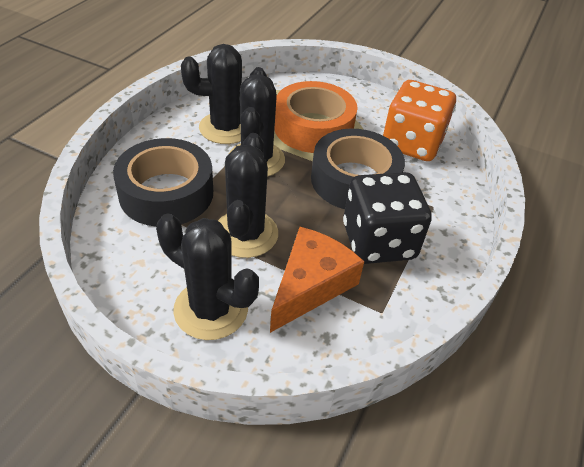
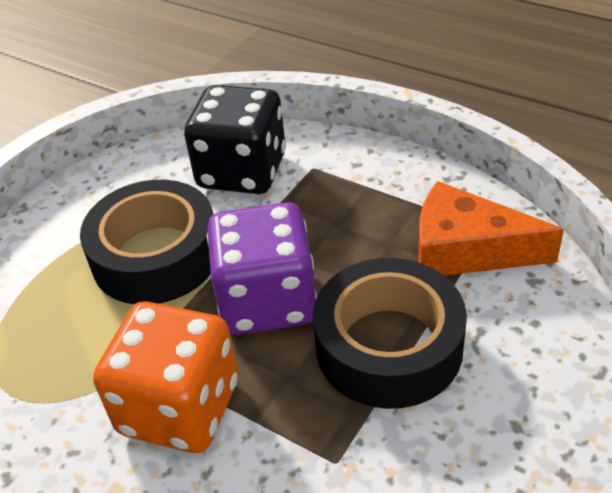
black cactus: [156,214,259,340] [181,44,267,144] [218,133,278,258] [229,74,285,177] = 4 -> none = 0
orange tape: [274,81,358,153] = 1 -> none = 0
purple dice: none = 0 -> [207,202,317,335] = 1

